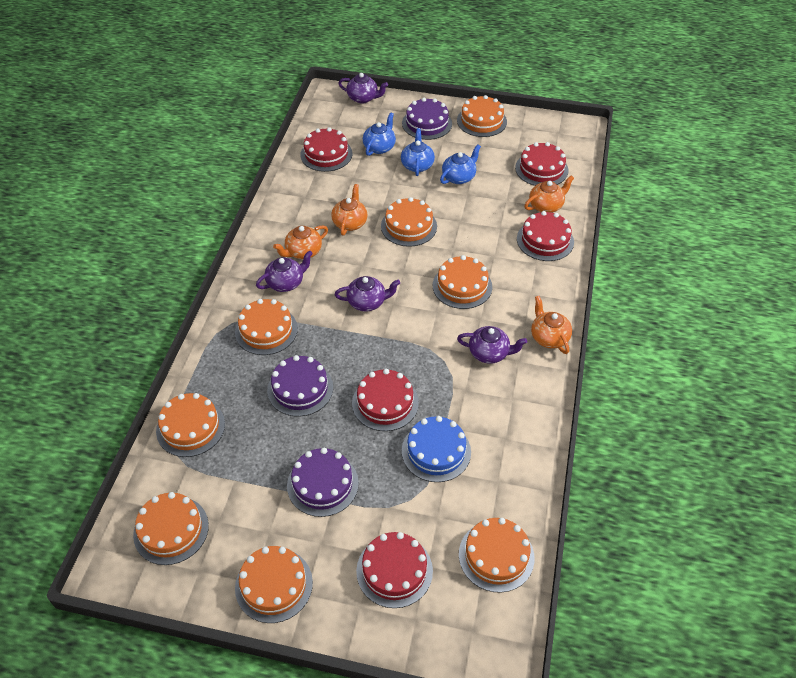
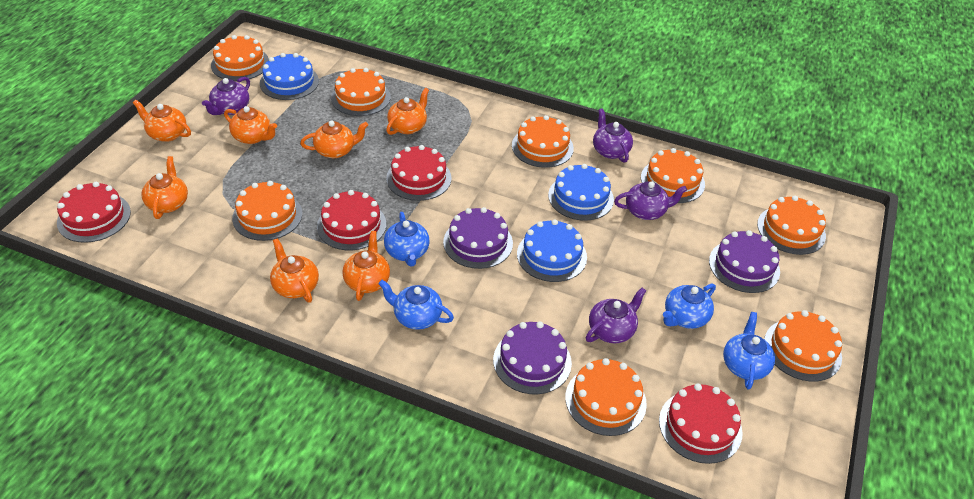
blue cake: [402,416,471,482] = 1 -> [260,53,319,100] [517,219,587,282] [548,164,614,221] = 3
blue teapot: [363,112,396,156] [401,128,435,176] [440,145,481,184] = 3 -> [378,280,454,330] [384,212,430,267] [663,284,716,329] [723,312,775,390] = 4
orange teapot: [273,225,328,259] [331,184,367,235] [524,175,574,213] [531,296,572,354] = 4 -> [133,100,191,142] [141,156,188,219] [224,106,277,144] [270,238,319,303] [300,121,368,158] [342,231,390,301] [386,88,429,135] = 7
red cake: [300,127,352,172] [352,369,419,431] [356,532,433,608] [515,142,569,186] [517,211,574,261] = 5 -> [57,182,131,243] [317,190,386,250] [386,145,452,201] [659,383,743,464] = 4

